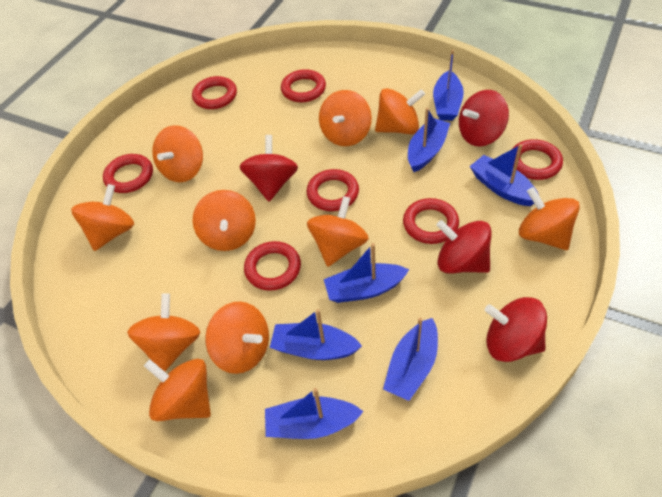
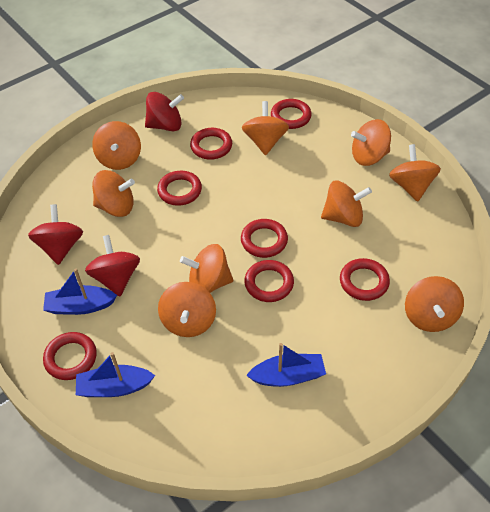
blue boat: [265,388,364,439] [270,309,362,360] [324,243,409,303] [383,317,438,401] [408,108,450,172] [433,50,464,121] [470,144,539,206] = 7 -> [43,269,117,315] [76,352,155,397] [246,343,326,387] = 3
orange spinning top: [71,184,134,251] [127,293,200,372] [144,359,211,421] [152,125,203,182] [193,190,256,251] [205,301,269,374] [307,196,369,267] [319,90,372,146] [375,88,425,134] [519,187,580,250] = 10 -> [92,121,141,170] [92,170,135,217] [158,282,216,337] [180,244,233,293] [242,101,289,155] [321,181,372,227] [351,119,391,166] [389,144,441,202] [405,276,464,332] = 9
red spinning top: [239,135,298,201] [436,220,492,274] [459,90,509,147] [485,297,547,362] = 4 -> [28,204,83,265] [85,235,140,296] [145,92,184,131] = 3

